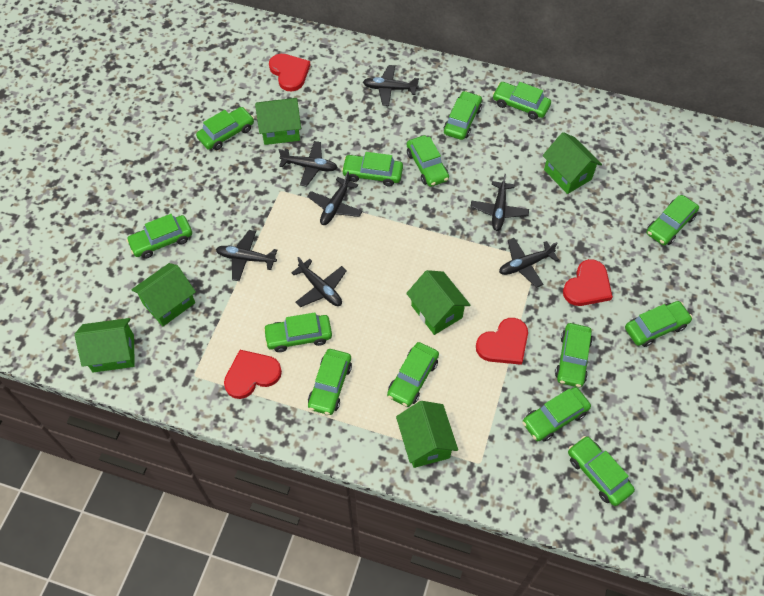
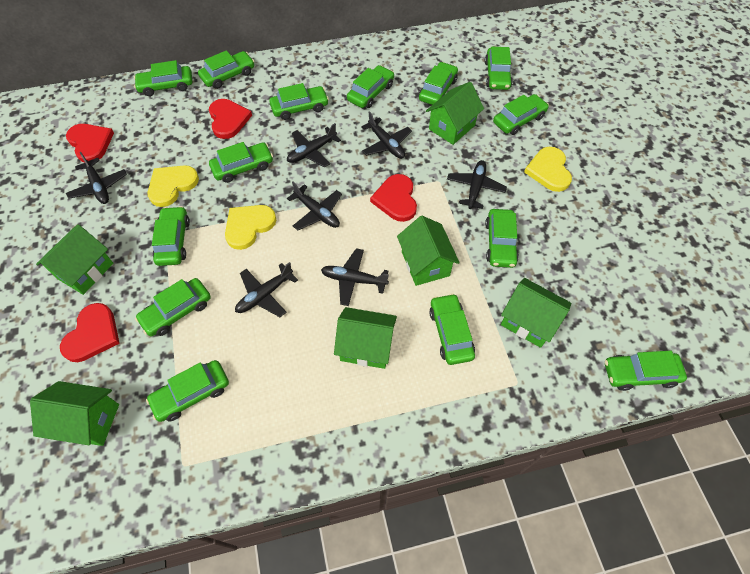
yellow heart: none = 0 -> [148,165,199,207] [225,205,276,250] [524,147,572,192] = 3

